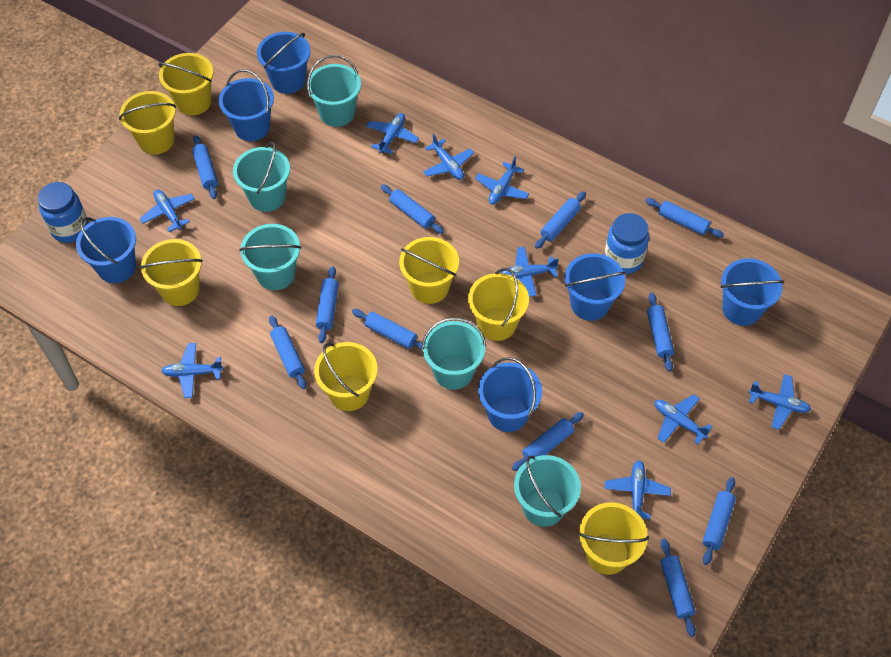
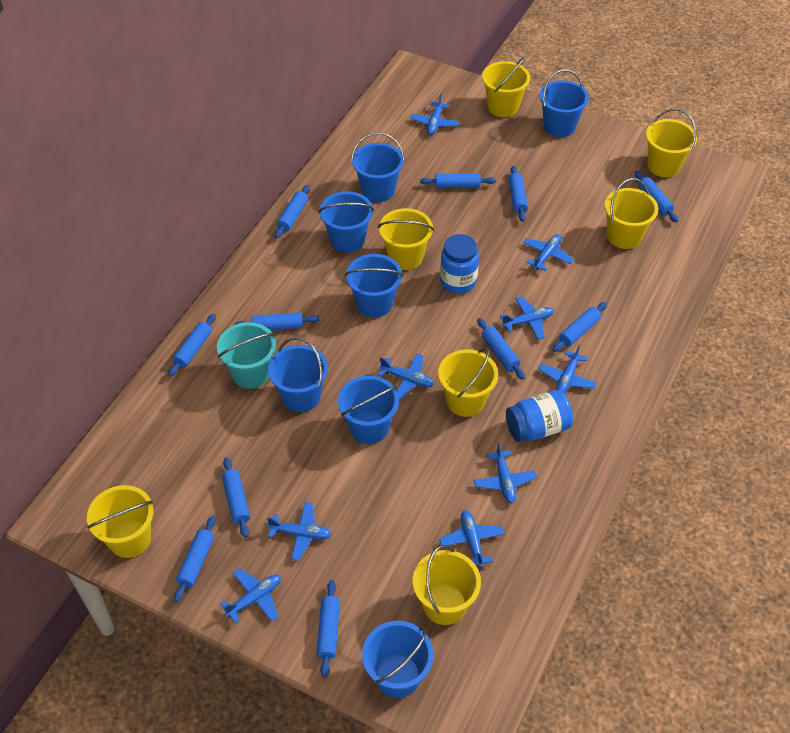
blue bucket: [76,217,136,283] [219,69,274,141] [257,32,310,94] [478,357,542,432] [565,253,626,321] [721,258,784,326] = 6 -> [268,337,328,412] [318,191,374,253] [338,376,399,444] [345,254,403,318] [351,132,405,202] [362,621,434,698] [540,69,589,137] = 7
turquoise bucket: [233,142,290,212] [239,224,301,290] [307,55,361,127] [421,317,486,390] [514,455,581,527] = 5 -> [217,322,276,389] = 1

